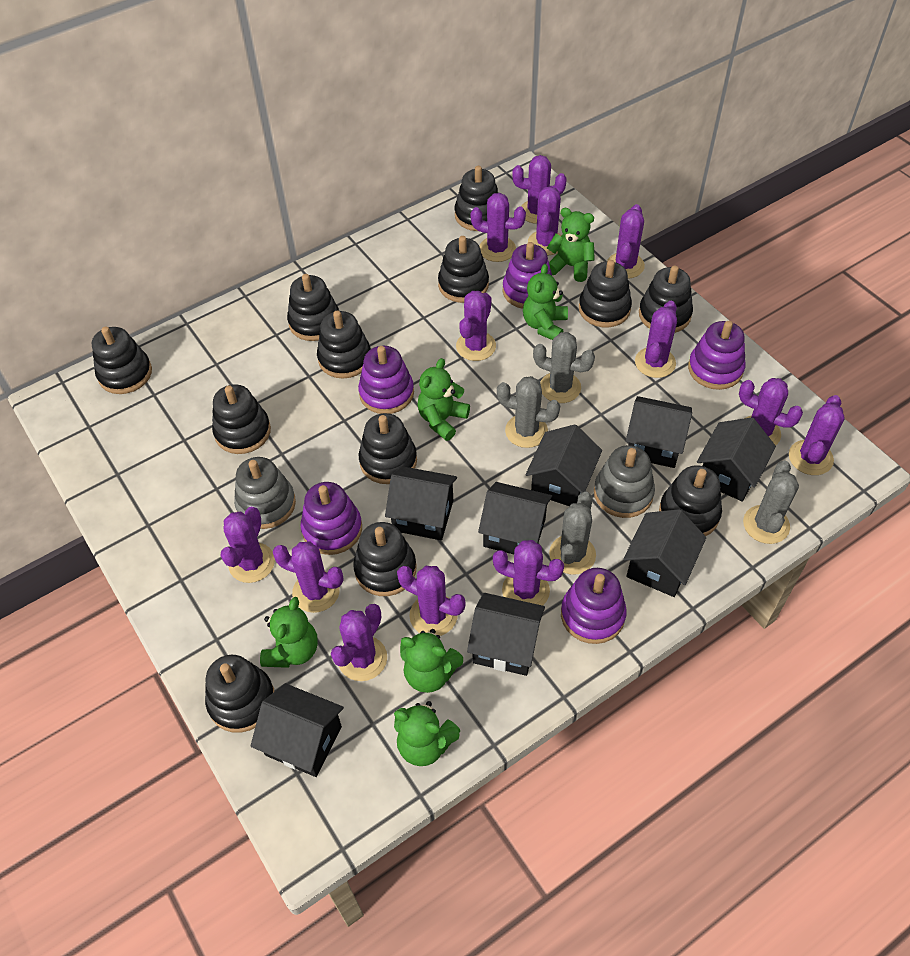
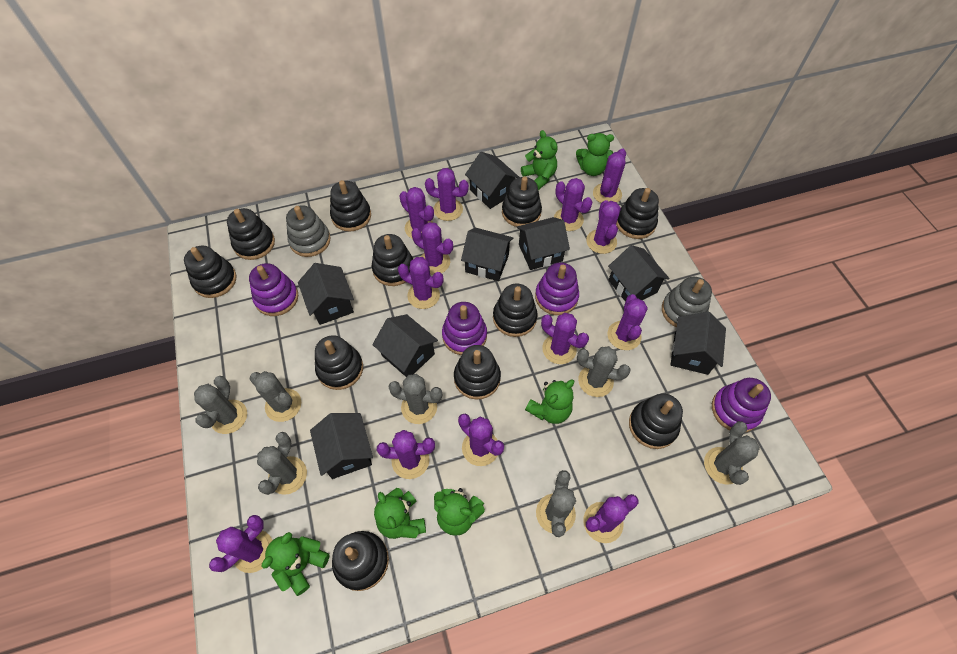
black stacking toy: [92,326,152,394] [205,655,275,733] [212,384,271,454] [287,274,339,341] [317,310,370,378] [353,522,416,596] [359,413,417,484] [438,236,489,303] [455,166,498,231] [579,260,632,327] [639,266,693,333] [659,465,722,536] = 12 -> [184,246,236,298] [227,208,275,260] [315,335,363,390] [330,180,371,231] [332,531,389,591] [372,234,413,286] [454,345,501,399] [493,284,538,337] [502,176,542,227] [616,188,659,239] [629,394,683,449] = 11
grey cactus: [497,376,560,448] [533,332,595,403] [549,491,596,575] [743,460,799,544] = 4 -> [194,376,247,434] [250,371,301,422] [257,432,307,495] [388,374,442,424] [536,470,576,537] [577,346,631,397] [704,421,760,485] = 7
purple stacking toy: [301,482,362,555] [358,346,414,414] [503,242,552,309] [561,568,627,644] [688,321,745,390] = 5 -> [249,263,298,316] [442,302,487,355] [535,262,579,315] [712,378,771,432] = 4

